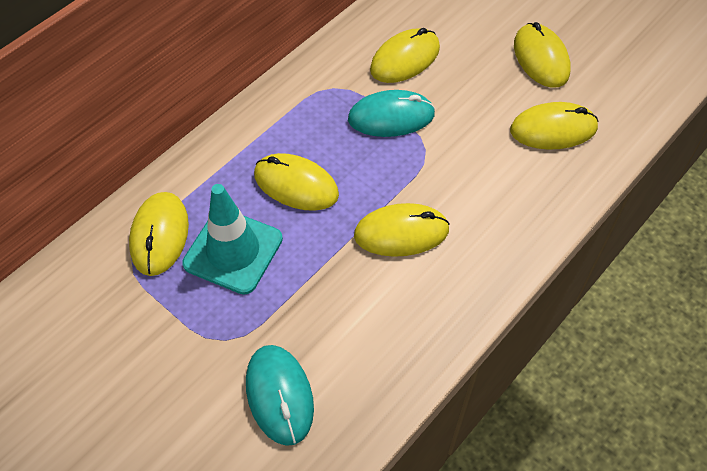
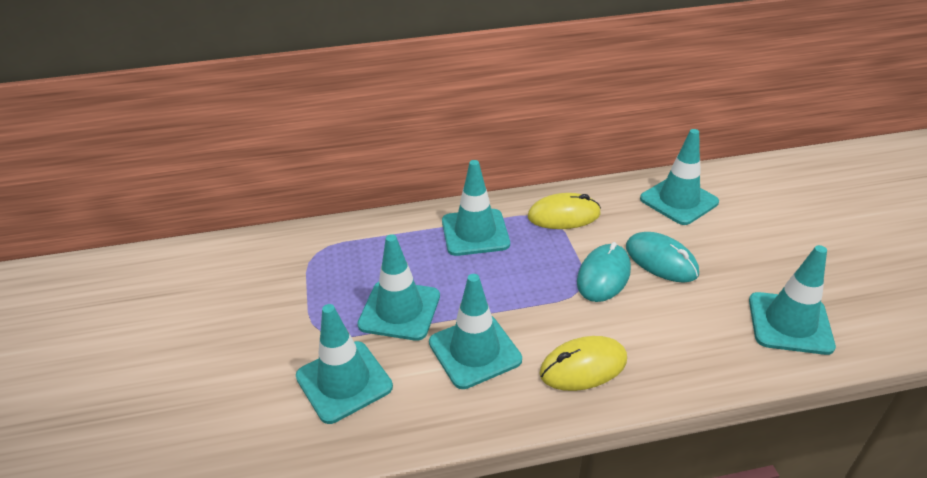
turquoise traffic cone: [182,184,283,295] = 1 -> [296,304,393,424] [357,234,440,341] [429,274,522,389] [442,160,510,256] [640,129,719,225] [749,245,836,355] = 6
yellow mouse: [129,192,189,276] [254,153,339,211] [354,203,450,257] [370,28,440,83] [510,102,599,150] [514,22,571,88] = 6 -> [528,193,601,229] [539,336,627,391] = 2

